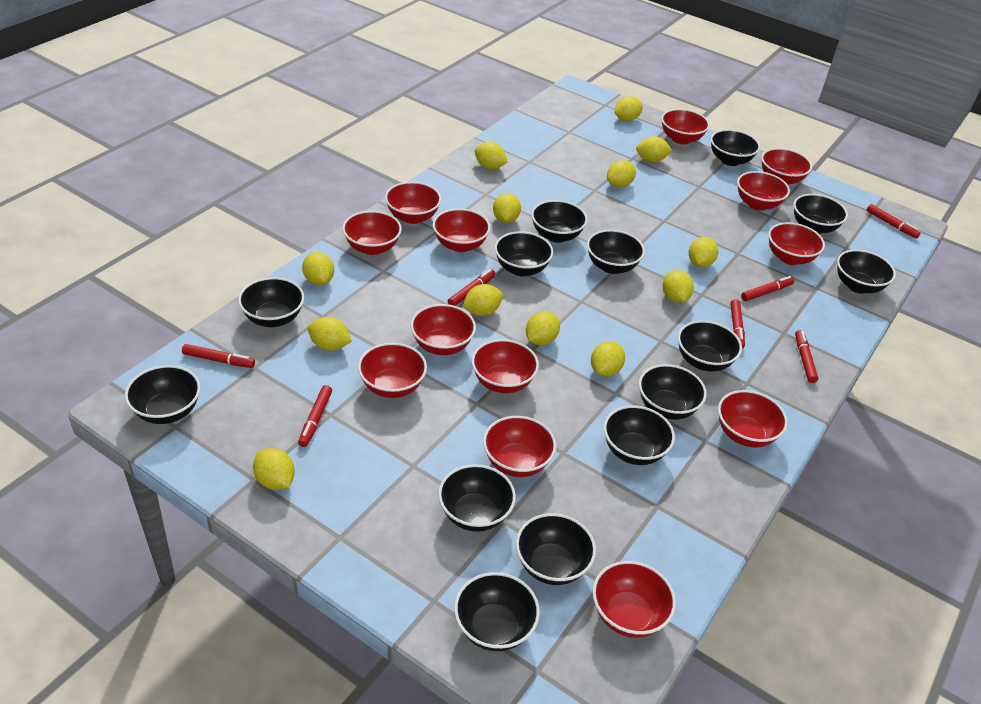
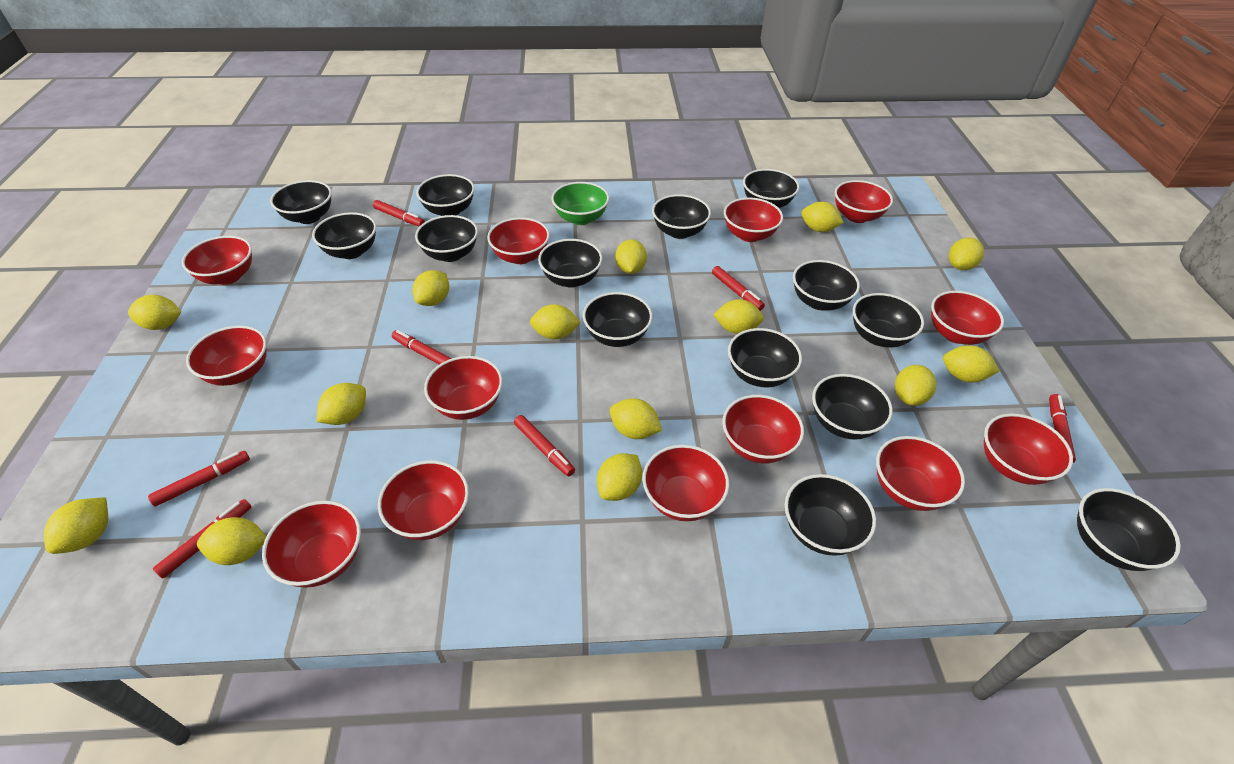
green bowl: none = 0 -> [551,182,609,225] = 1
yellow lemon: [253,448,295,490] [302,252,334,285] [308,317,352,351] [463,284,503,316] [475,142,508,169] [493,193,521,223] [526,311,560,345] [591,341,625,376] [607,160,636,188] [614,96,643,121] [636,136,673,162] [663,270,694,303] [689,237,718,267] = 13 -> [44,497,108,554] [128,295,181,330] [197,517,267,565] [316,383,366,425] [413,270,449,306] [530,304,581,340] [597,453,642,501] [610,398,662,439] [615,239,647,274] [713,299,764,334] [801,202,844,232] [895,365,936,406] [943,345,1000,382] [949,238,984,270] = 14

